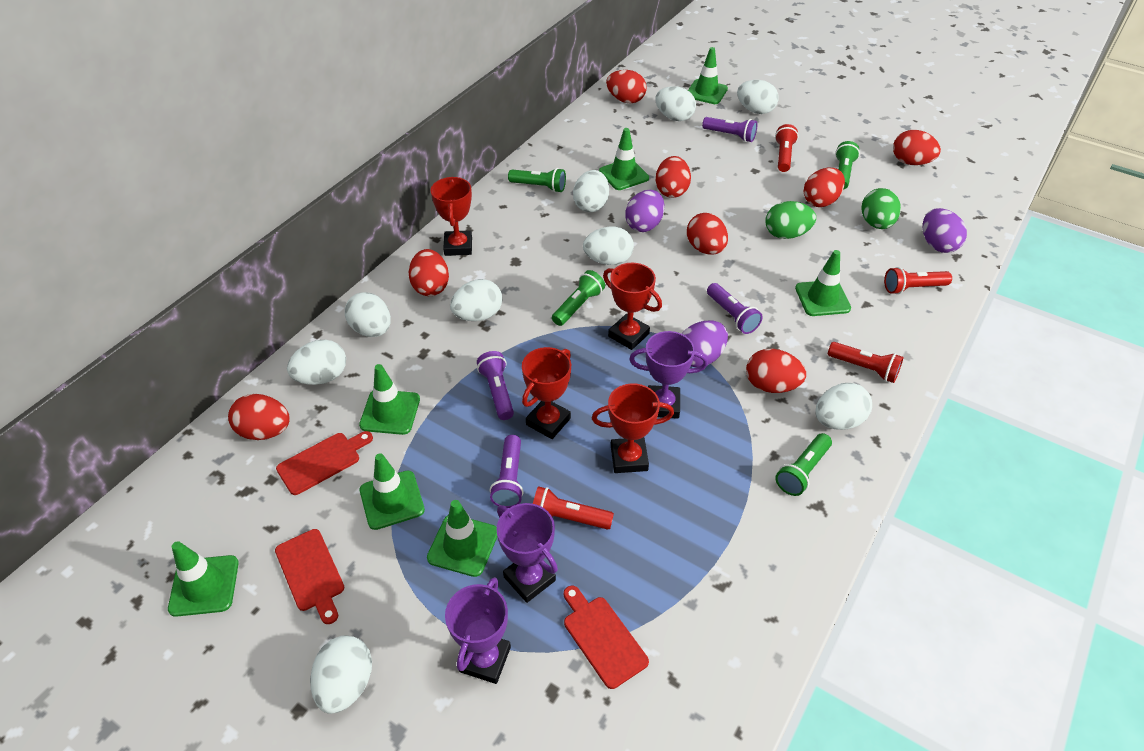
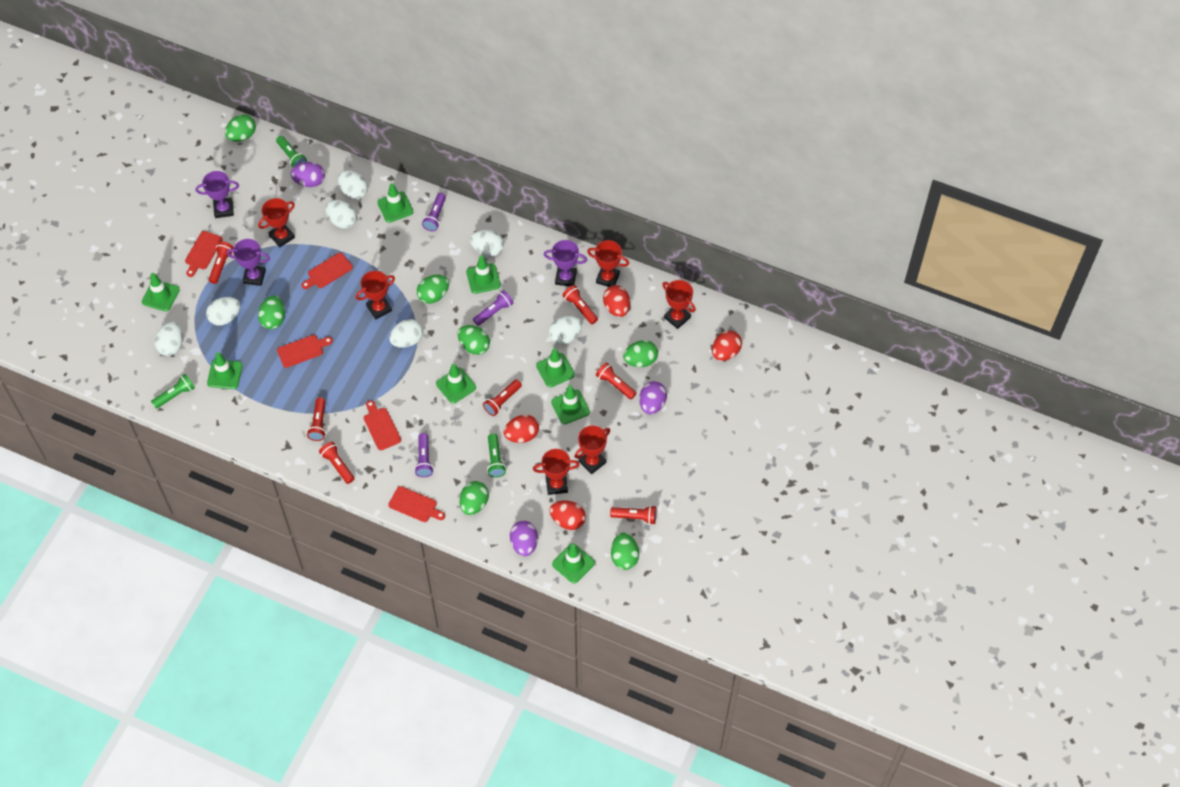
green egg: [766,201,816,239] [861,188,901,229] = 2 -> [225,114,256,142] [258,295,285,329] [417,275,449,304] [457,325,490,355] [459,481,489,515] [611,532,639,570] [623,340,658,367] = 7
green flashlight: [508,168,566,193] [552,270,605,326] [775,433,832,496] [835,141,860,190] = 4 -> [151,374,195,409] [276,136,307,168] [487,433,506,478] = 3
green traffic cone: [168,541,239,617] [359,364,420,435] [360,453,425,530] [427,500,498,577] [599,128,649,190] [688,47,728,104] [795,250,851,316] = 7 -> [142,273,180,312] [207,352,243,389] [377,183,413,223] [436,364,476,404] [466,255,501,294] [536,348,575,387] [551,385,590,424] [552,544,595,584] = 8
purple flashlight: [477,351,514,420] [490,435,523,508] [702,117,757,142] [707,283,763,334] = 4 -> [414,433,434,477] [422,193,446,231] [473,290,514,326] = 3
red cutting board: [275,529,345,624] [276,431,373,495] [564,586,649,689] = 3 -> [185,231,223,277] [277,335,333,368] [301,252,353,289] [364,400,401,450] [388,486,445,522] = 5
red egg: [228,394,290,440] [409,249,449,296] [606,70,647,103] [656,156,691,198] [687,213,728,255] [746,349,806,393] [804,167,845,207] [893,130,941,165] = 8 -> [503,415,539,443] [549,500,586,530] [603,285,630,317] [712,330,742,361] = 4
red flashlight: [533,486,614,530] [775,124,798,172] [828,342,903,383] [884,267,952,294] = 4 -> [208,241,234,284] [307,397,326,441] [319,442,354,484] [483,379,522,416] [562,285,598,324] [596,362,637,400] [610,505,656,525] = 7
red trophy: [431,177,472,256] [522,347,571,439] [592,383,674,473] [603,263,662,350] = 4 -> [258,198,295,247] [356,271,395,319] [533,449,580,495] [575,426,610,474] [587,240,629,287] [662,280,696,329] = 6
white egg: [287,340,346,385] [310,635,372,714] [345,292,391,337] [450,279,502,321] [573,170,609,212] [583,227,634,265] [655,86,696,121] [737,80,779,114] [815,383,872,430] = 9 -> [155,322,183,356] [206,297,240,326] [325,200,357,229] [338,170,368,199] [389,319,423,348] [470,230,504,257] [549,316,582,345] = 7

